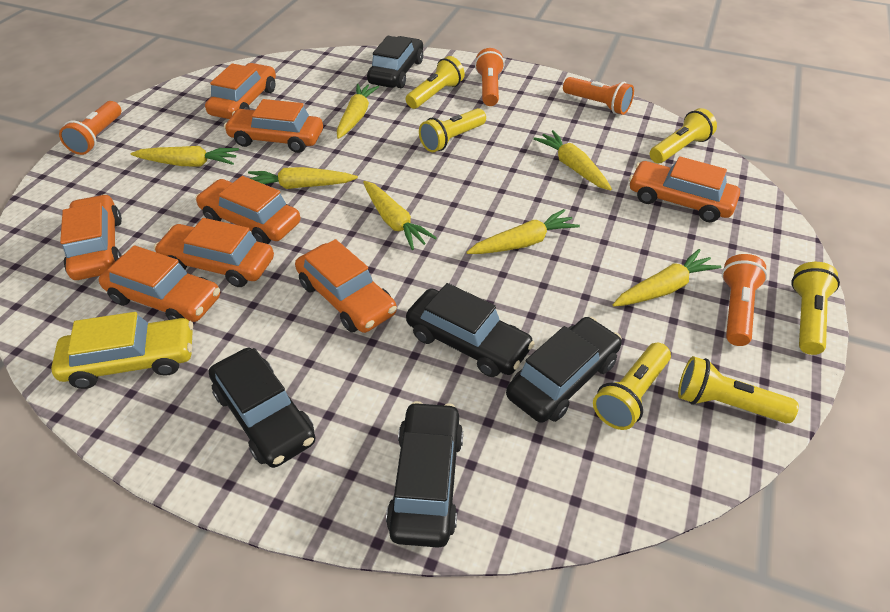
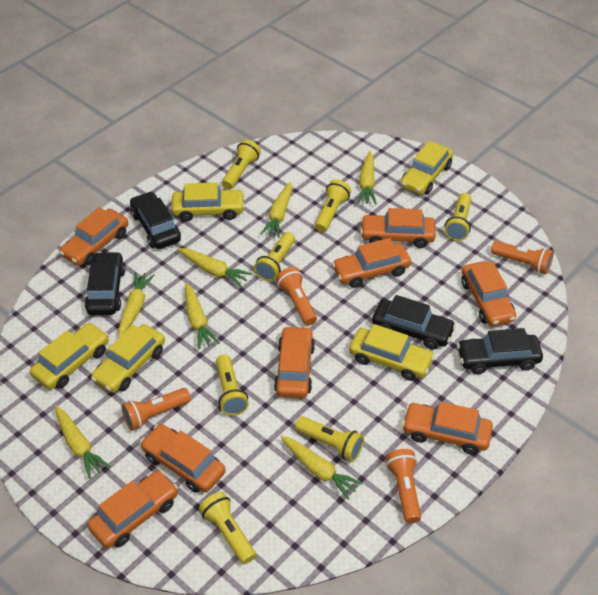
black car: [209,348,316,468] [367,36,423,88] [386,401,463,548] [406,283,535,377] [506,317,622,423] = 5 -> [85,252,126,315] [130,191,181,249] [372,295,456,350] [457,328,543,374] = 4
yellow car: [51,312,193,389] = 1 -> [30,322,109,389] [91,324,165,393] [171,182,245,222] [349,324,435,381] [400,141,453,195] = 5
yellow flashlight: [406,56,465,109] [419,108,486,152] [593,343,671,430] [650,108,717,163] [678,356,799,423] [791,262,840,355] = 6 -> [199,492,256,564] [216,354,249,416] [222,139,261,189] [254,232,295,281] [295,416,364,462] [315,179,351,232] [444,193,472,241] = 7

